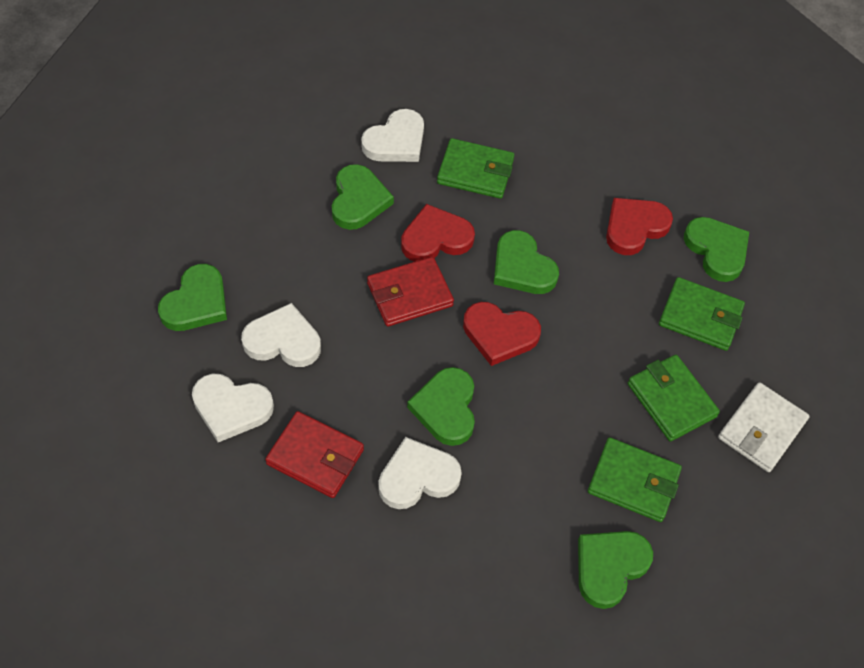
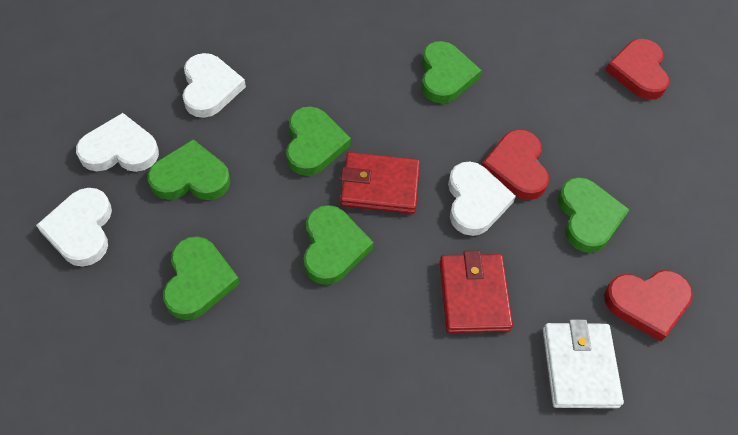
green wallet: [437,138,514,199] [588,437,682,522] [628,355,720,442] [659,277,745,351] = 4 -> none = 0

